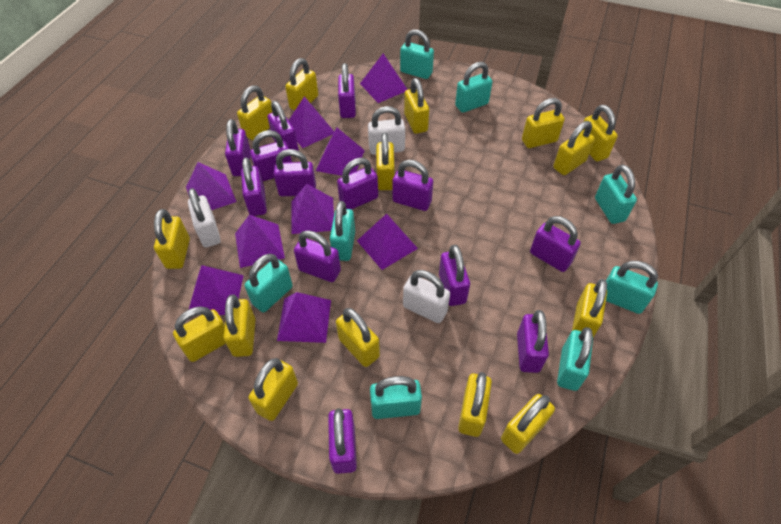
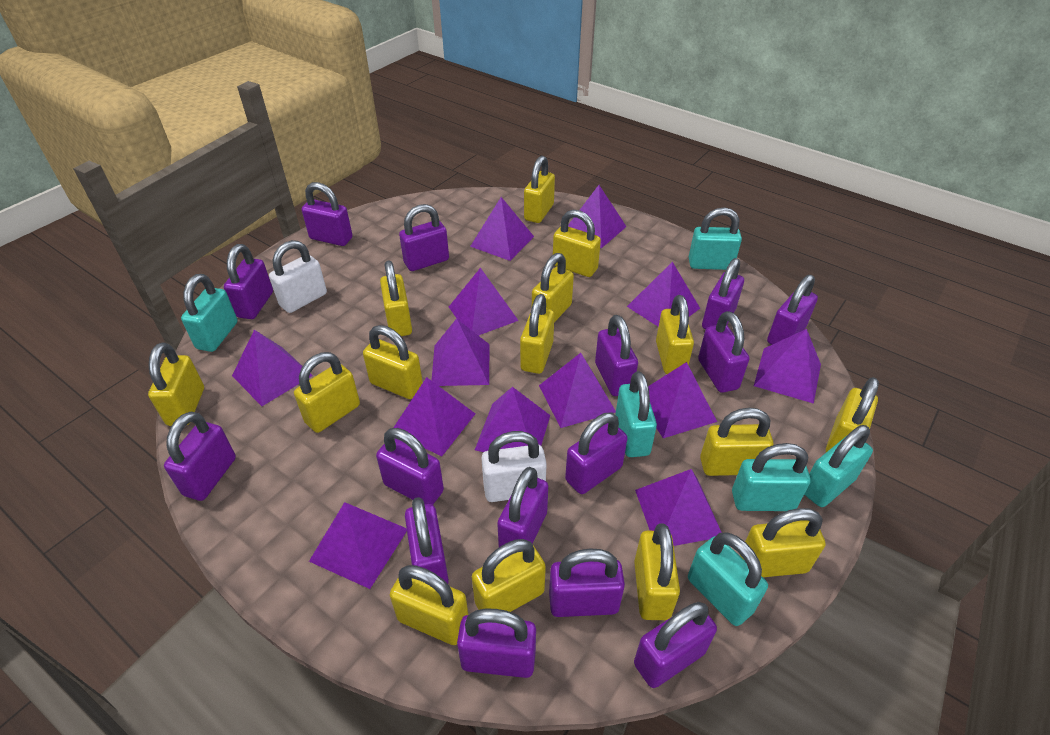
purple padlock: [225,119,250,176] [241,157,267,216] [250,130,292,181] [267,101,299,151] [274,149,316,196] [294,230,341,282] [328,408,357,474] [337,158,378,210] [338,63,356,118] [392,160,433,211] [439,245,470,306] [517,310,549,373] [530,216,581,272] = 13 -> [164,412,236,501] [224,244,273,319] [302,182,353,246] [376,428,444,505] [399,204,449,271] [405,497,449,584] [457,609,536,678] [497,467,548,547] [549,548,625,617] [565,413,628,494] [595,315,638,396] [634,602,717,688] [698,311,749,393] [702,258,744,329] [767,275,818,345] = 15
purple pyramid: [186,162,236,210] [189,265,244,315] [235,215,285,268] [277,292,331,343] [289,96,334,148] [291,184,334,234] [316,128,365,176] [357,214,418,270] [360,53,408,103] = 9 -> [232,330,313,406] [309,502,407,589] [394,377,475,456] [431,318,490,386] [449,268,519,336] [470,197,534,261] [475,387,550,452] [539,353,616,428] [568,185,627,248] [627,262,700,327] [635,469,722,546] [648,362,717,438] [754,329,821,404] = 13
turquoise padlock: [245,254,293,312] [330,201,355,261] [370,376,422,419] [400,29,434,79] [455,62,492,113] [557,327,593,391] [595,165,637,224] [606,261,658,314] = 8 -> [181,274,238,352] [615,371,657,457] [688,532,768,626] [689,207,742,270] [732,443,811,511] [804,425,873,507] = 6
white padlock: [188,188,221,248] [368,106,405,155] [403,270,450,323] = 3 -> [269,240,327,313] [481,431,547,502] = 2

